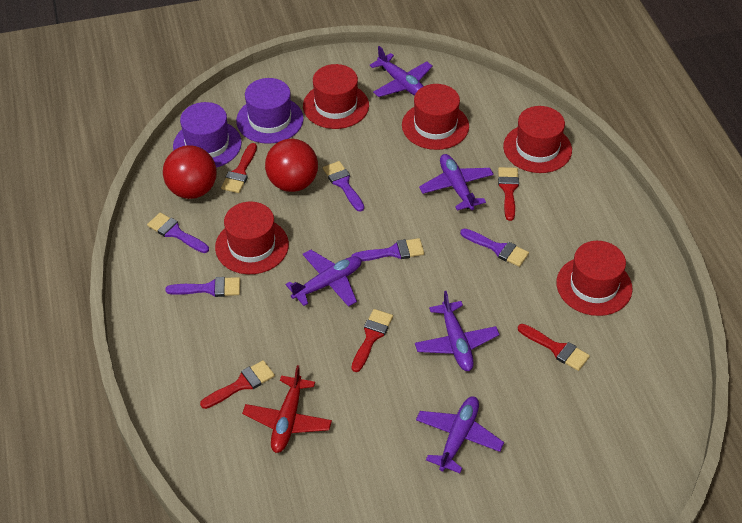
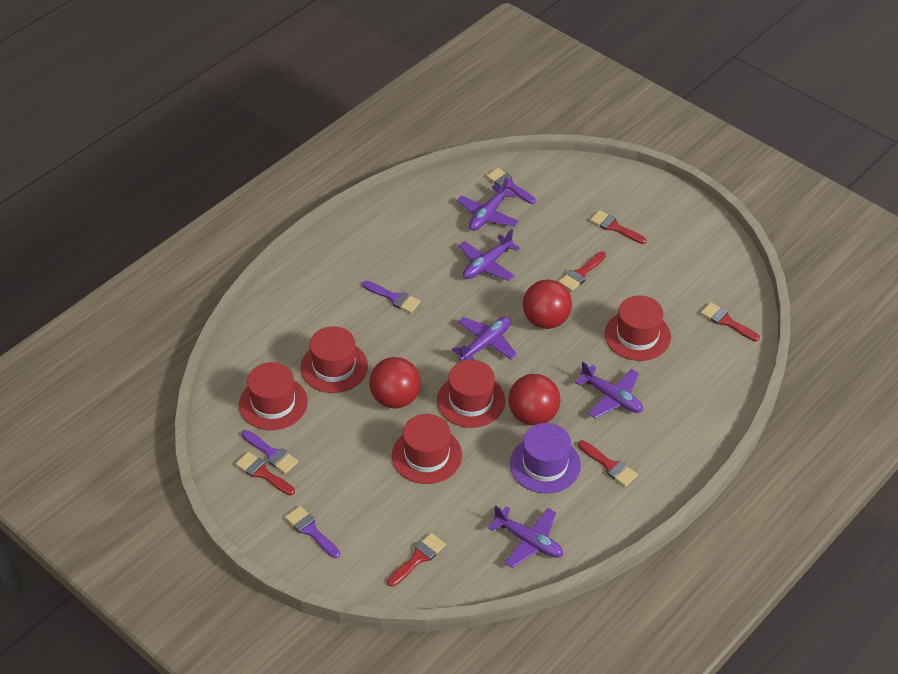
purple brush: [147,213,209,253] [165,277,240,297] [323,161,364,212] [351,238,424,261] [460,228,529,267] = 5 -> [242,430,298,474] [285,506,340,558] [362,281,421,313] [486,168,536,204] = 4
purple hat: [173,102,242,168] [236,78,304,144] = 2 -> [510,423,581,494] = 1
red ball: [163,145,217,199] [265,139,318,192] = 2 -> [369,357,421,408] [508,374,560,426] [523,280,572,329] = 3
red brush: [200,360,275,409] [221,143,257,193] [351,309,393,372] [498,167,519,221] [518,324,590,371] = 5 -> [235,452,295,495] [387,533,446,587] [558,252,606,291] [578,440,638,487] [590,210,647,244] [700,302,760,342] = 6
red plane: [242,365,332,453] = 1 -> none = 0

